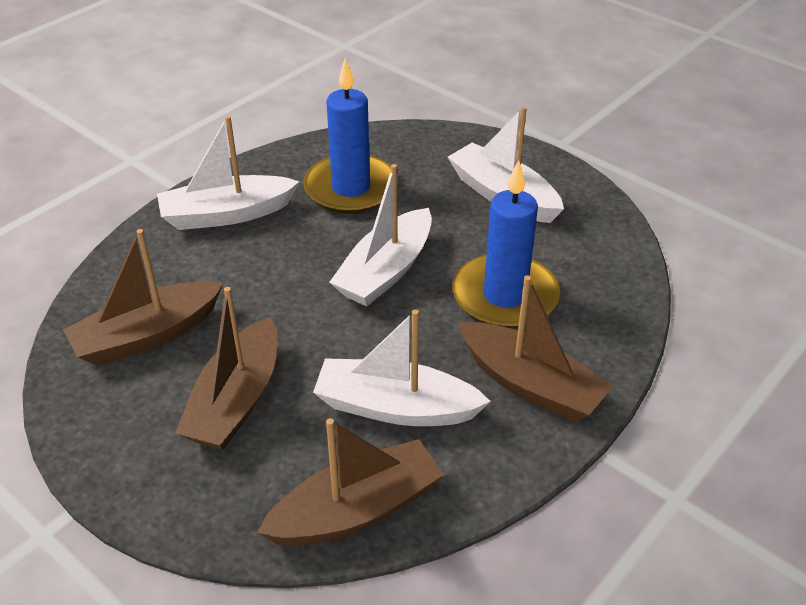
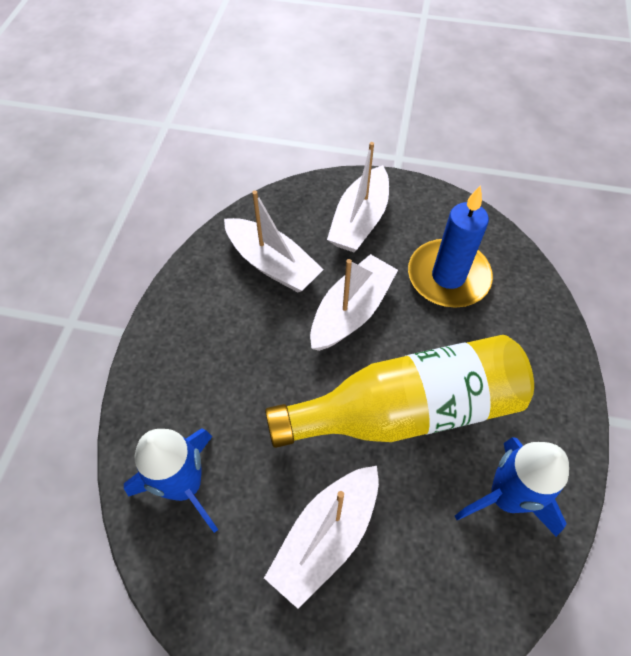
blue candle: [303,59,398,214] [452,160,560,329] = 2 -> [408,185,493,308] = 1
blue rocket: none = 0 -> [124,428,218,533] [455,437,569,537] = 2
brown boat: [63,229,223,366] [175,287,278,450] [257,418,444,546] [458,275,613,422] = 4 -> none = 0
yellow bottle: none = 0 -> [265,335,534,448] = 1

